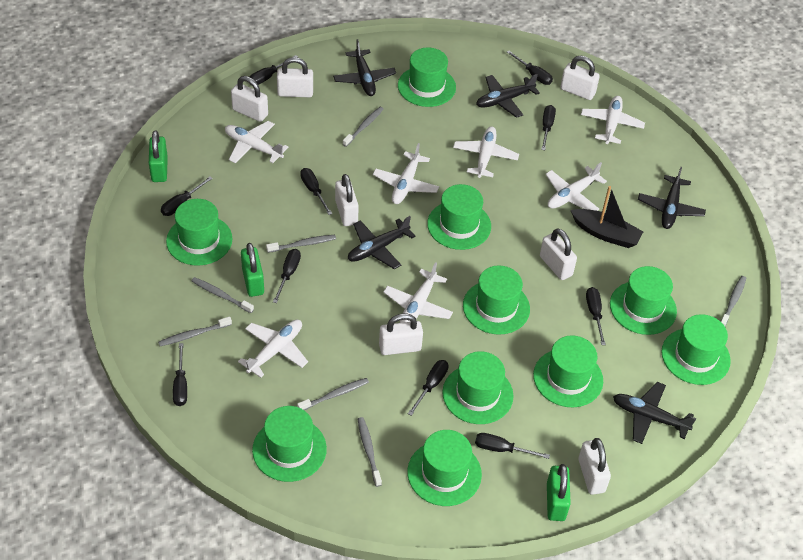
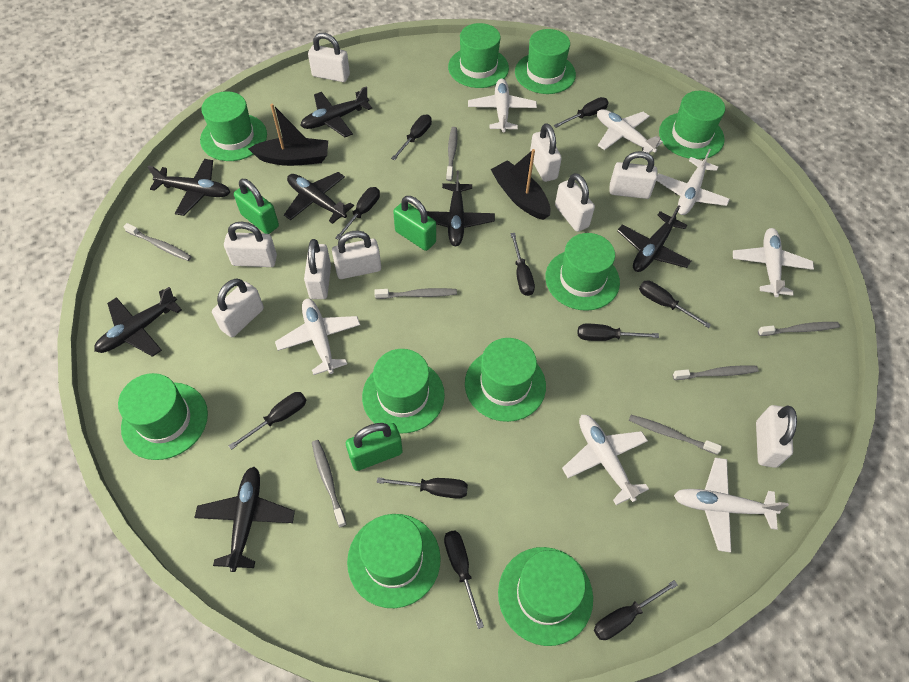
black boat: [570,186,644,248] = 1 -> [248,104,328,166] [491,149,550,220] = 2
black plane: [333,39,396,96] [348,216,416,269] [476,74,540,118] [613,382,696,444] [638,167,706,229] = 5 -> [94,287,182,357] [148,159,230,216] [194,467,295,572] [284,172,354,224] [300,86,372,137] [427,171,495,246] [617,205,691,272] = 7
white padlock: [231,76,268,122] [277,57,313,97] [335,174,359,226] [379,314,423,355] [540,228,577,280] [560,56,600,100] [578,438,611,495] = 7 -> [212,279,264,337] [224,222,277,267] [304,239,331,299] [308,33,350,82] [332,231,381,279] [530,123,562,182] [555,173,595,232] [609,151,657,199] [756,405,797,468] = 9

